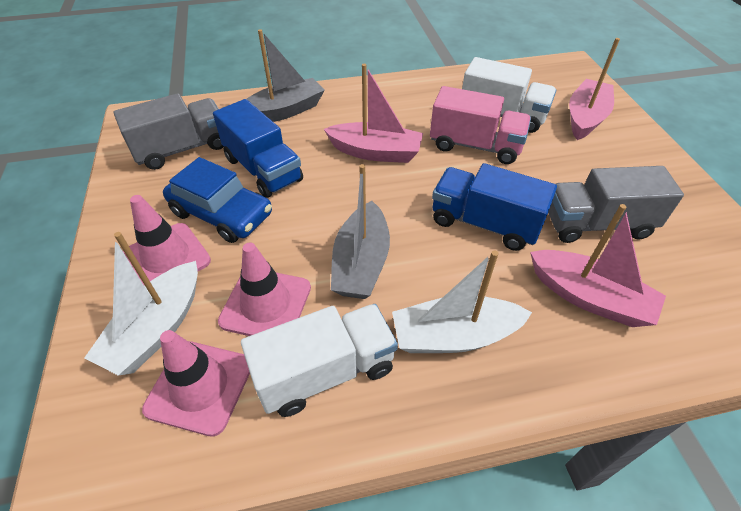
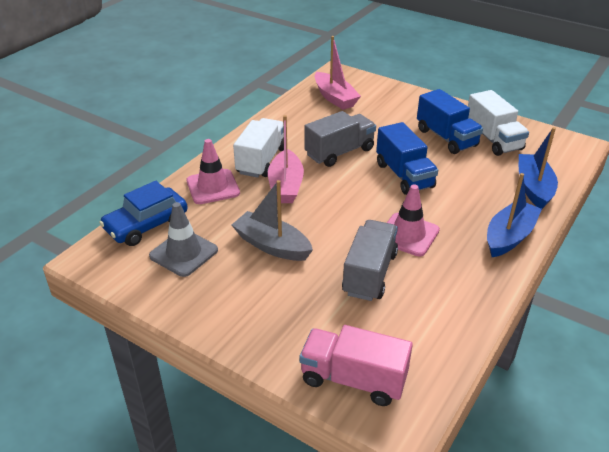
blue boat: none = 0 -> [487,173,542,257] [519,127,558,209] = 2
grey boat: [247,29,325,122] [331,164,390,299] = 2 -> [232,180,313,261] = 1
grey traffic cone: none = 0 -> [149,202,218,277] = 1
pink boat: [324,64,423,163] [530,204,666,327] [569,38,620,140] = 3 -> [268,115,304,203] [315,36,361,110] = 2
pink traffic cone: [123,195,211,285] [142,330,250,437] [218,243,311,336] = 3 -> [186,139,240,204] [387,185,440,256] = 2
white boat: [84,232,198,376] [392,250,532,353] = 2 -> none = 0

